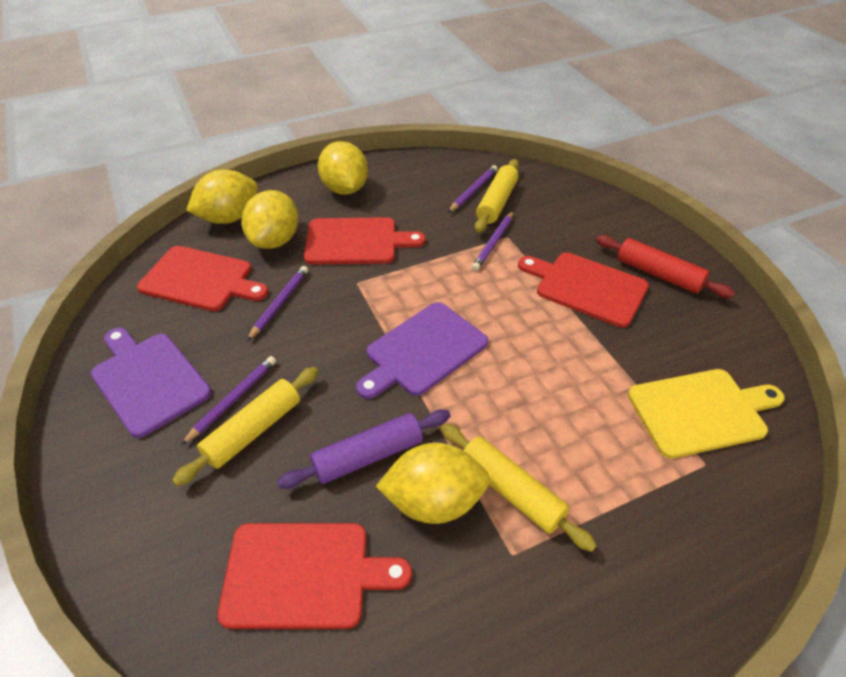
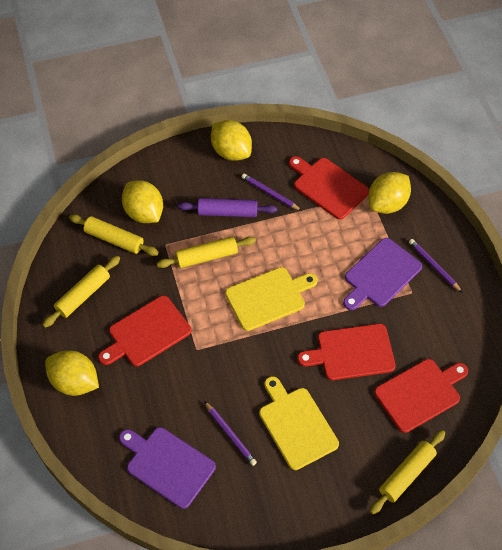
purple pencil: [181,356,276,445] [247,266,308,341] [448,165,498,213] [472,211,513,271] = 4 -> [204,401,257,466] [242,173,302,211] [409,239,463,293] = 3
red rolling pin: [596,235,735,298] = 1 -> none = 0
yellow cutting board: [628,369,785,459] = 1 -> [225,267,318,331] [259,376,339,470] = 2
yellow rolling pin: [172,367,319,486] [441,424,597,552] [475,159,519,233] = 3 -> [42,256,120,328] [69,214,159,256] [157,237,256,268] [370,430,445,514] = 4

